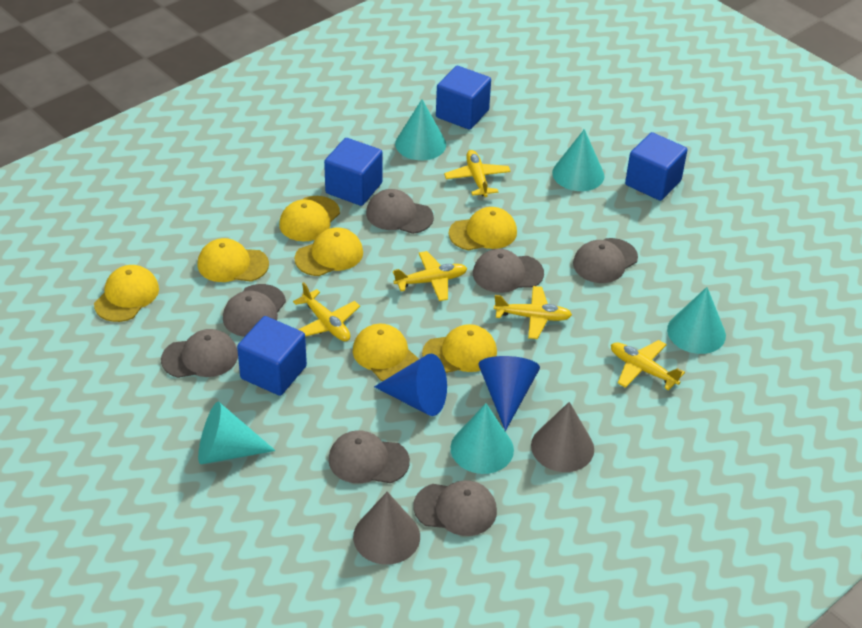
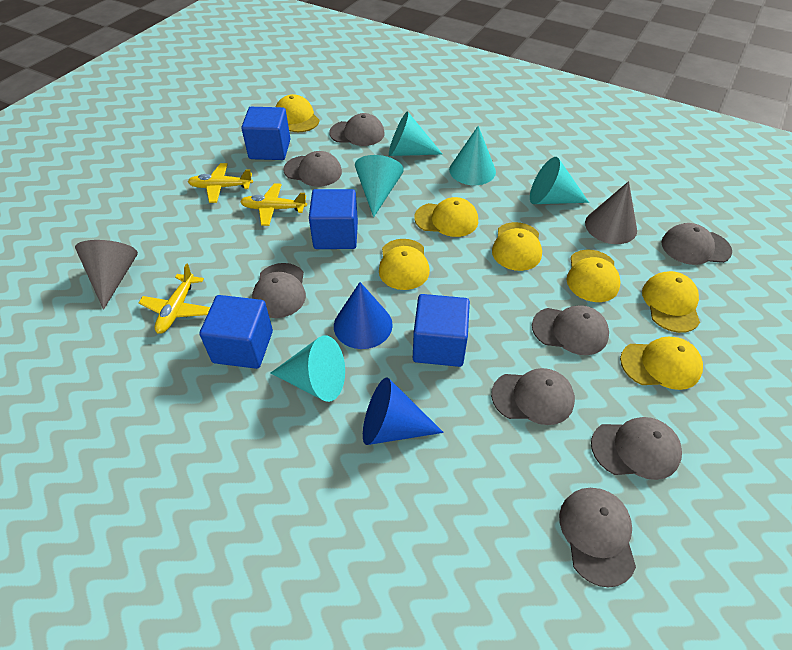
grey cap: [161,329,238,378] [223,284,286,337] [329,430,410,483] [366,189,434,234] [413,480,497,536] [473,249,544,293] [573,238,638,283] = 7 -> [252,263,306,318] [284,151,342,187] [329,113,385,146] [491,368,575,425] [532,305,609,355] [559,488,636,588] [591,417,682,480] [661,223,732,265] = 8
yellow plane: [293,282,360,341] [393,251,467,301] [444,150,511,197] [494,286,572,339] [611,340,685,390] = 5 -> [139,263,211,334] [188,163,253,203] [240,183,307,226] = 3

